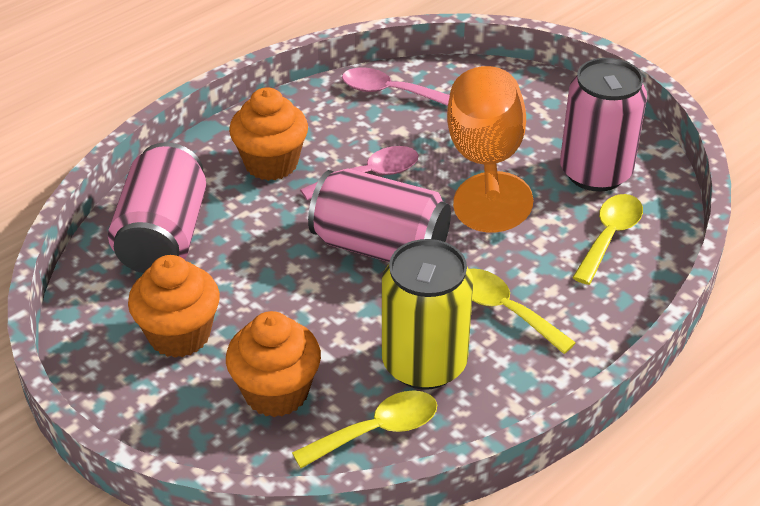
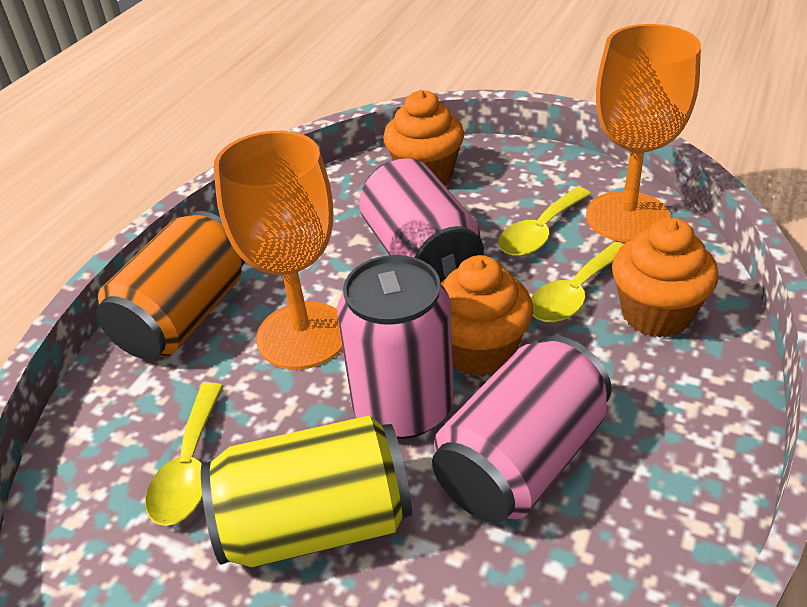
orange can: none = 0 -> [96,211,245,360] = 1
orange goblet: [447,66,533,232] = 1 -> [214,131,343,370] [586,24,701,242] = 2
pink spoon: [300,146,419,201] [342,67,450,106] = 2 -> none = 0

